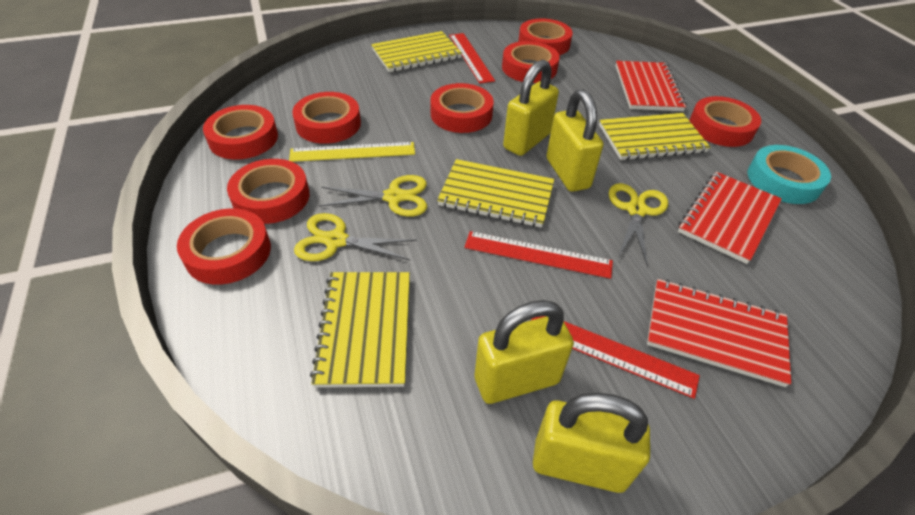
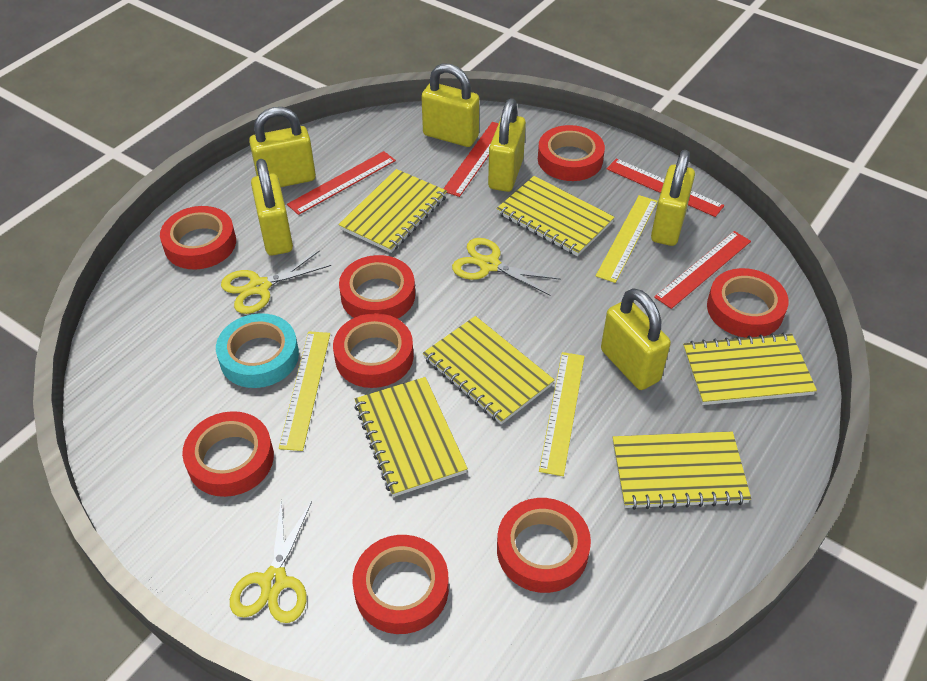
red notebook: [616,61,687,111] [647,279,791,387] [678,172,782,264] = 3 -> none = 0
red ruler: [449,33,495,84] [464,231,613,279] [531,316,700,399] = 3 -> [287,151,396,215] [443,122,499,197] [607,158,724,217] [654,231,751,309] = 4
yellow notebook: [310,272,410,388] [371,31,462,72] [437,159,554,228] [599,113,710,160] = 4 -> [338,169,447,253] [354,377,468,497] [423,316,554,425] [497,176,615,256] [613,431,751,510] [683,332,817,405] = 6
yellow padlock: [475,300,574,404] [503,60,559,156] [533,393,650,493] [547,89,603,192] = 4 -> [249,107,316,187] [251,159,293,256] [421,63,479,147] [488,98,526,192] [601,288,671,390] [651,150,695,246] = 6
yellow ruler: [289,142,415,162] = 1 -> [279,331,330,451] [539,352,585,476] [596,195,658,283] = 3

